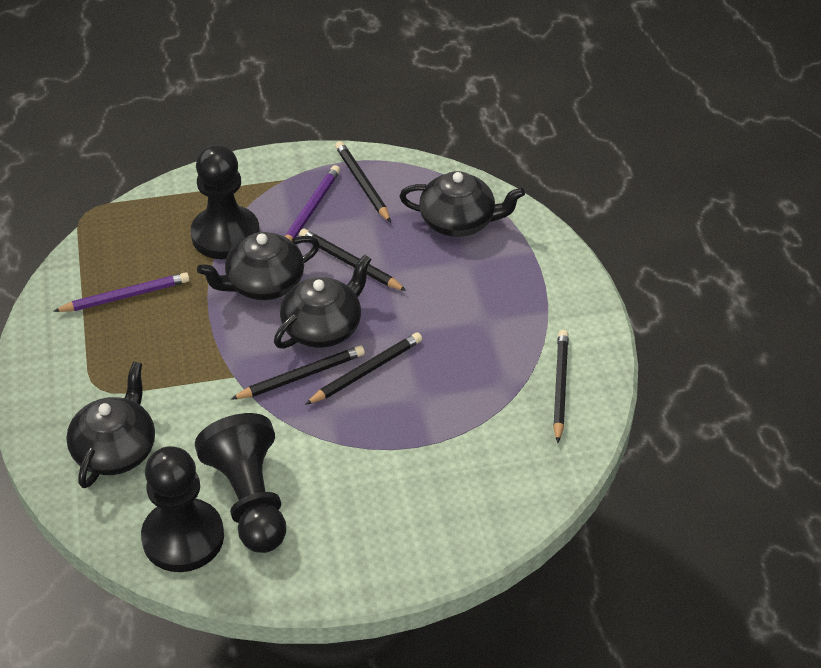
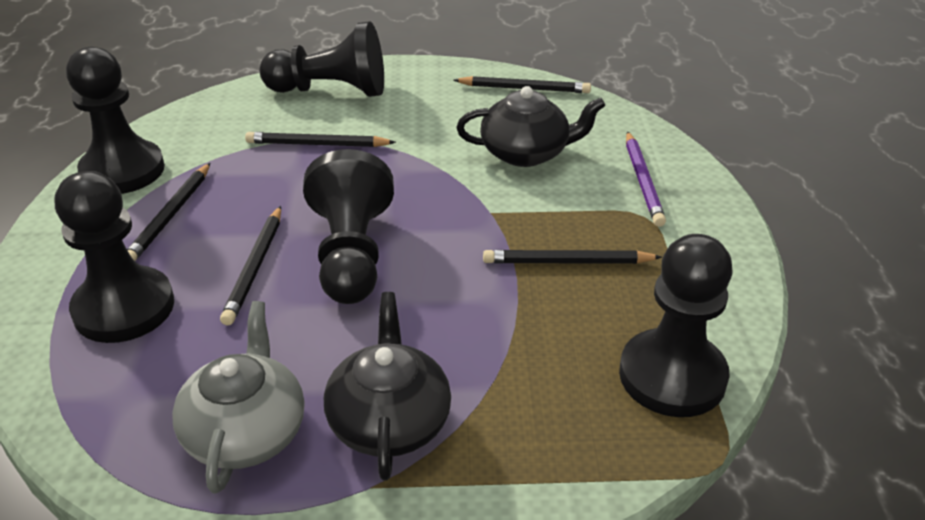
black pawn: [141,446,224,572] [191,145,260,259] [195,413,286,553] = 3 -> [55,171,174,343] [66,47,165,194] [259,21,384,97] [303,149,394,304] [619,234,733,417] = 5
black teapot: [66,361,155,488] [197,232,320,300] [274,254,372,349] [399,171,525,237] = 4 -> [324,292,451,481] [457,86,605,167] = 2
grey teapot: none = 0 -> [172,301,305,494] = 1
purple pencil: [53,272,190,312] [285,165,340,241] = 2 -> [626,131,666,227] = 1

